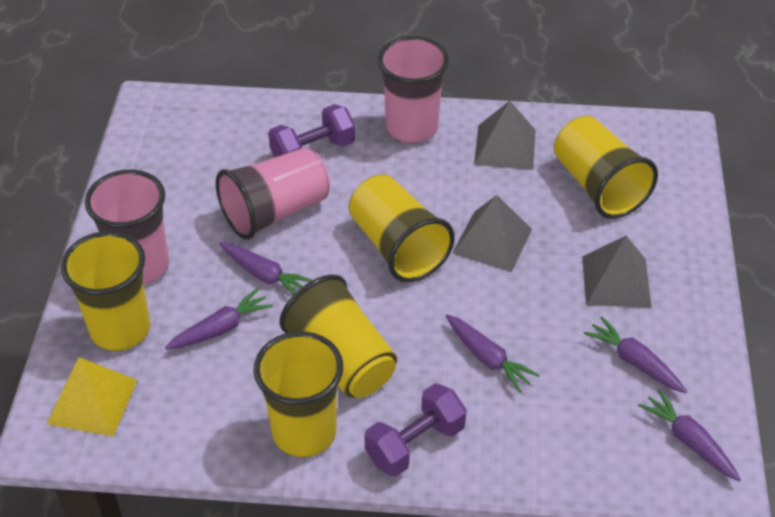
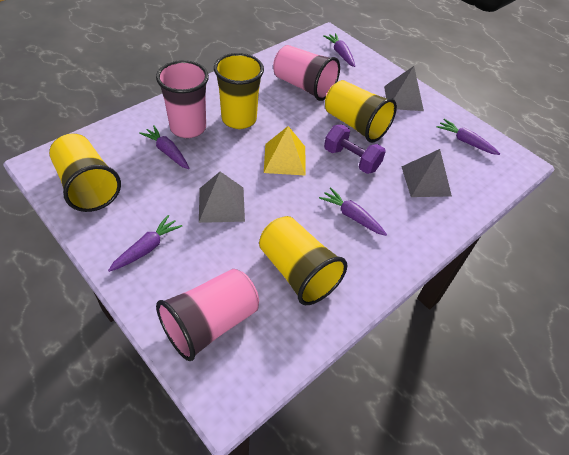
purple dumbbell: [268,104,355,157] [364,383,466,477] = 2 -> [324,125,386,174] = 1
yellow cup: [61,231,150,351] [253,331,343,457] [279,275,397,398] [349,175,455,282] [554,116,658,219] = 5 -> [49,133,121,212] [214,53,264,129] [259,216,347,305] [325,80,397,143] = 4

